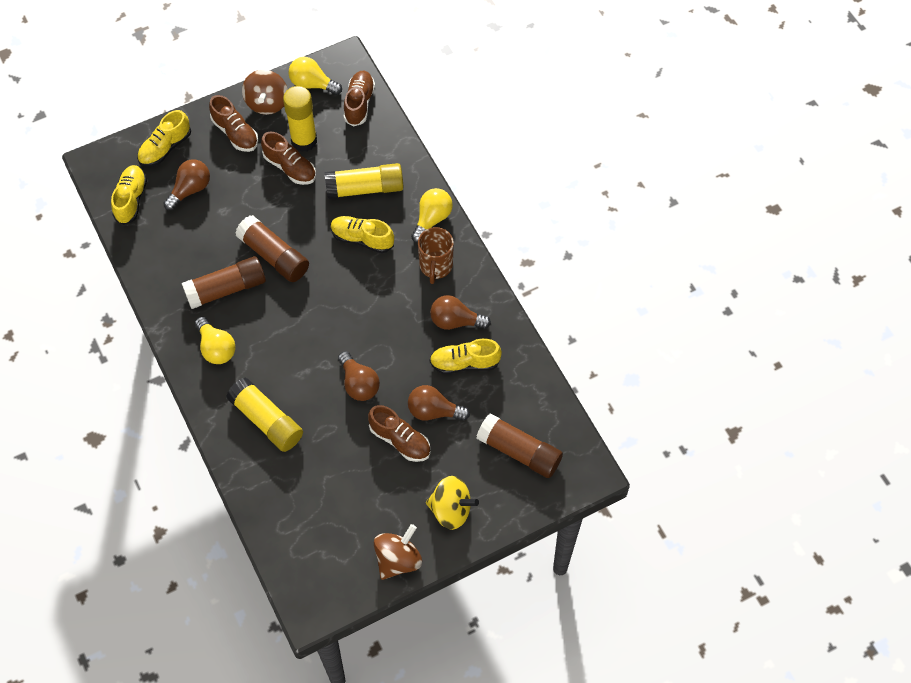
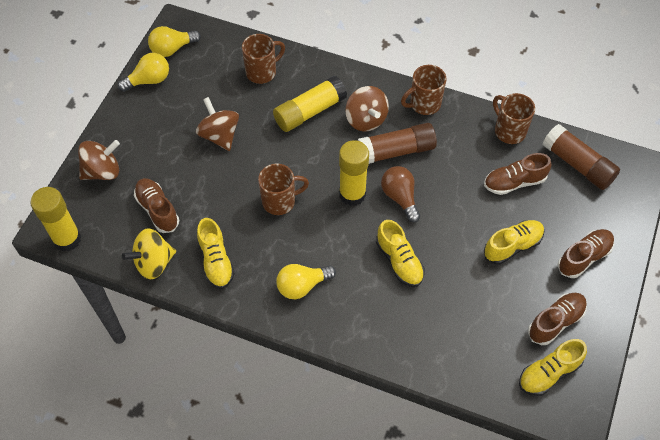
brown glue stick: [182,256,266,309] [235,215,309,282] [476,413,563,478] = 3 -> [357,123,437,164] [543,124,620,190] = 2
brown light bulb: [163,159,210,210] [338,351,380,401] [408,385,470,421] [430,295,491,330] = 4 -> [381,166,420,223] = 1
brown mug: [418,227,454,284] = 1 -> [242,34,285,84] [258,164,309,215] [401,65,446,115] [493,93,535,144] = 4
brown spinning top: [242,70,288,115] [374,524,422,580] = 2 -> [78,140,120,180] [196,97,239,151] [345,86,389,131] = 3

